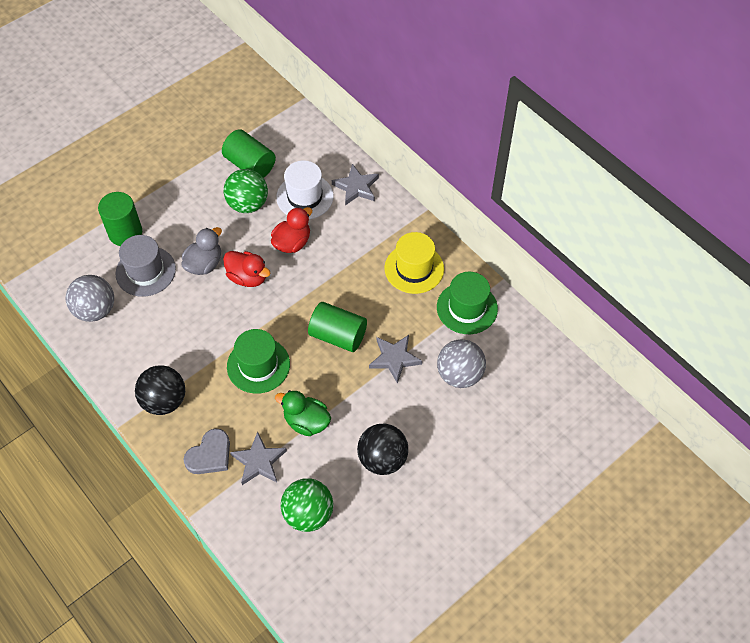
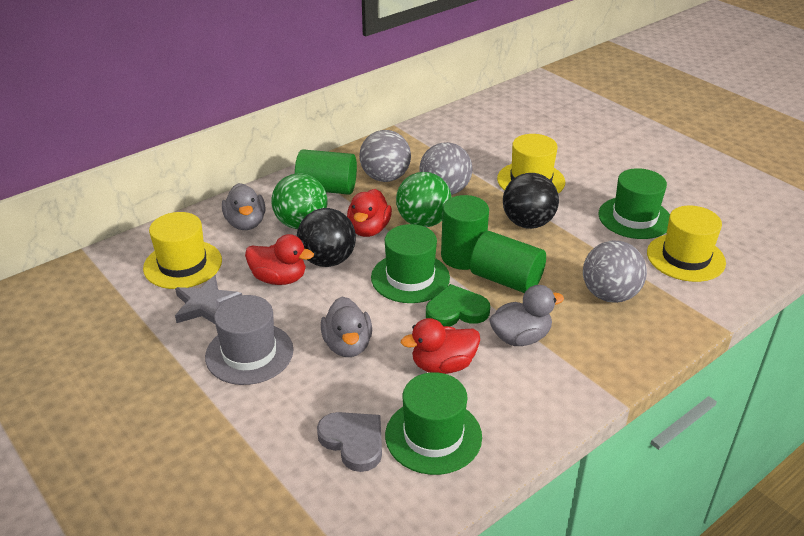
green duck: [275,390,331,436] = 1 -> none = 0
green hat: [227,329,290,394] [437,272,498,334] = 2 -> [371,224,450,303] [385,372,482,475] [598,168,670,239] = 3
green heart: none = 0 -> [426,284,490,327] = 1
grey ball: [66,275,114,322] [437,339,486,388] = 2 -> [359,130,411,182] [419,142,472,195] [583,241,647,303] = 3
grey duck: [181,227,222,275] = 1 -> [222,183,266,230] [321,297,372,357] [489,285,564,346] = 3
grey star: [230,432,287,485] [332,164,379,205] [369,335,422,384] = 3 -> [175,275,242,324] = 1
red duck: [223,251,270,287] [271,207,312,253] = 2 -> [245,234,314,285] [347,189,392,237] [401,318,480,374] = 3
white hat: [276,160,333,219] = 1 -> none = 0
yellow hat: [384,232,444,294] = 1 -> [143,212,222,289] [497,134,565,194] [647,206,726,282] = 3

